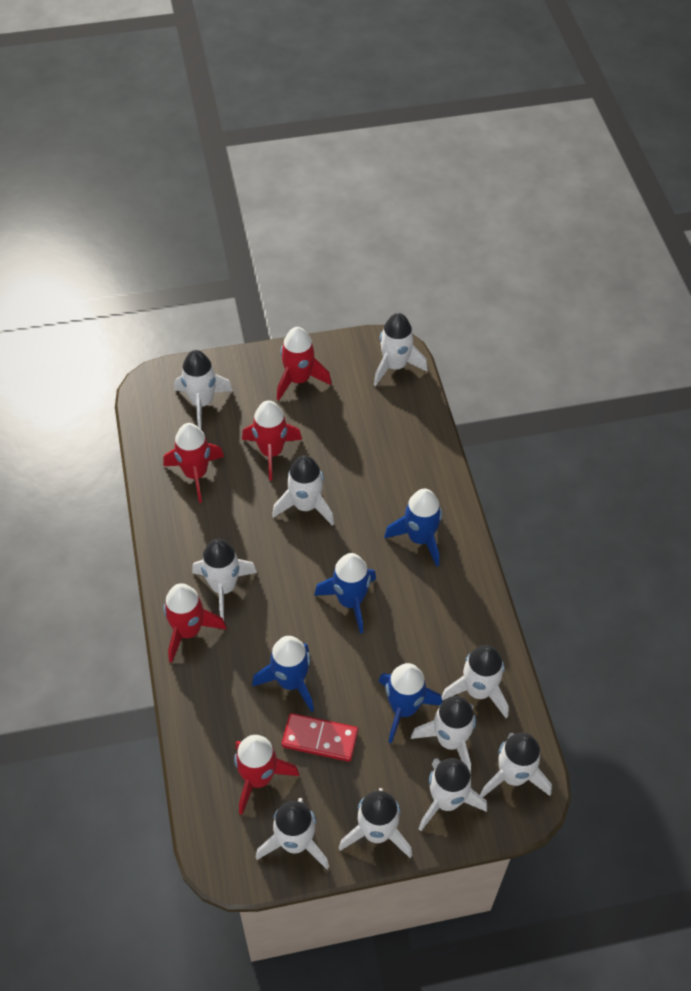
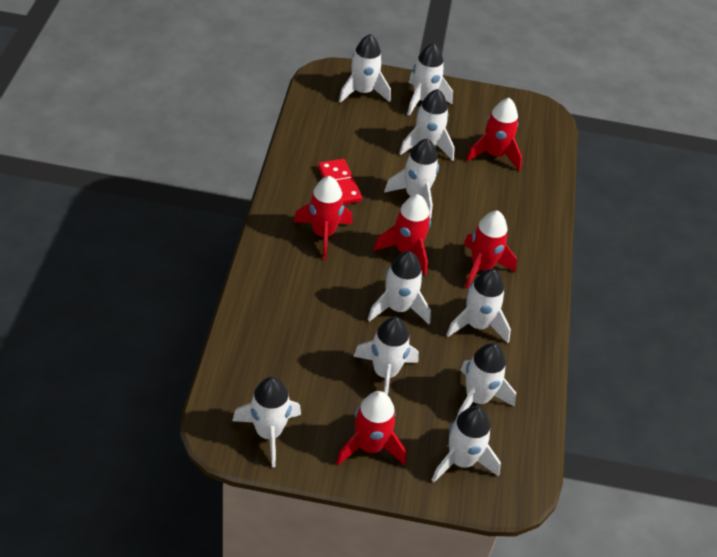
blue rocket: [252,636,314,712] [314,553,376,634] [378,663,442,743] [384,489,442,567] = 4 -> none = 0

